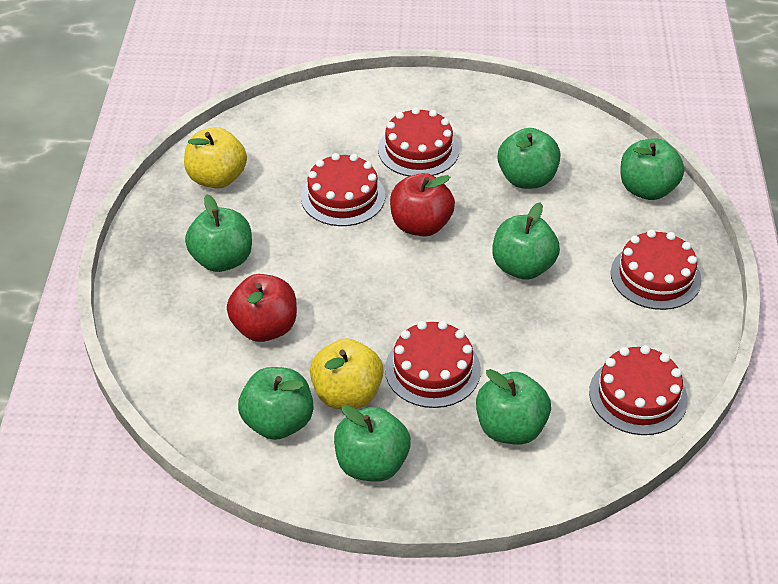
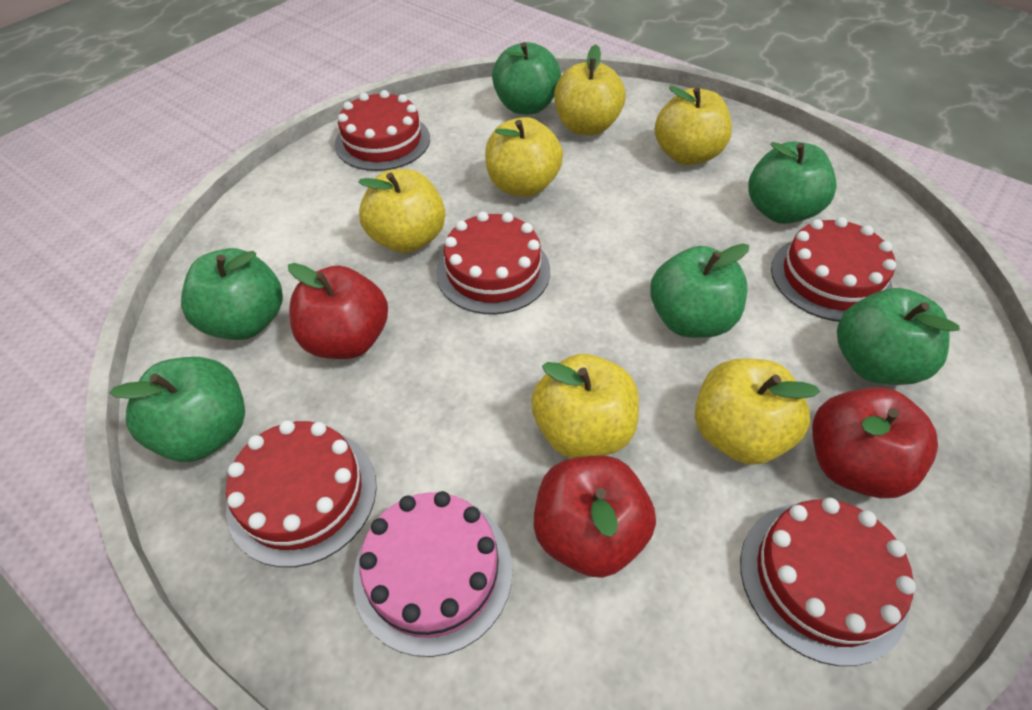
green apple: [185,194,252,272] [238,367,313,440] [334,405,411,482] [476,369,551,445] [493,202,560,280] [498,128,561,189] [620,139,684,200] = 7 -> [109,357,245,462] [181,248,283,340] [492,42,561,114] [650,243,749,338] [748,141,837,224] [837,288,960,385] = 6
pink cake: none = 0 -> [353,491,513,657] = 1
red apple: [227,274,297,342] [390,173,455,237] = 2 -> [288,263,388,359] [534,455,656,578] [812,387,938,498] = 3
yellow apple: [184,127,247,189] [310,338,384,409] = 2 -> [358,169,445,253] [485,117,563,197] [531,354,639,458] [554,44,626,135] [655,86,732,165] [695,358,820,465] = 6

